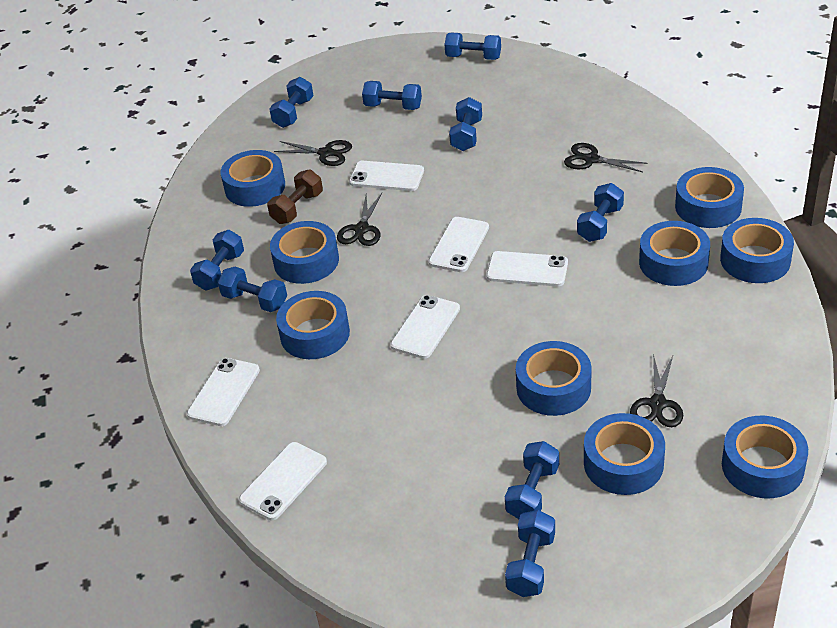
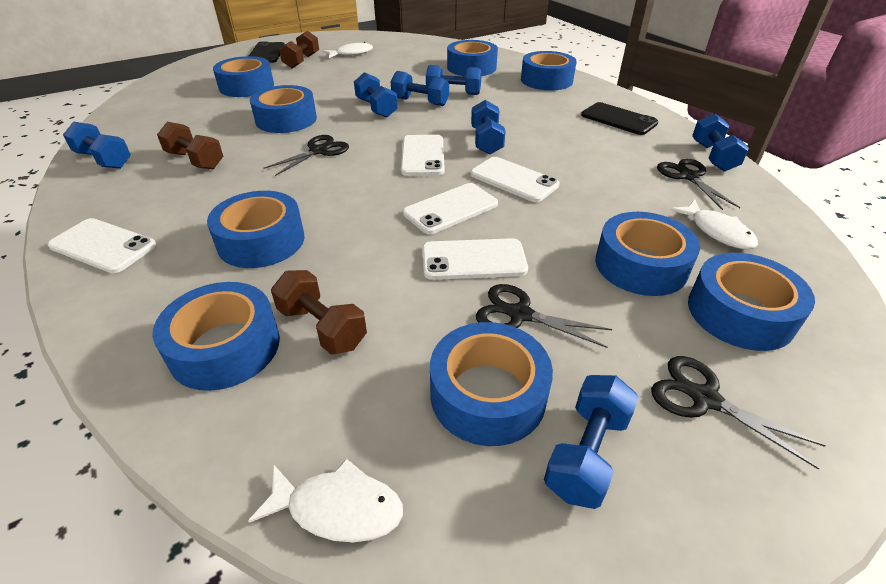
black phone: none = 0 -> [249,42,285,63] [581,102,658,135] = 2
blue dumbbell: [190,230,244,291] [218,267,287,312] [269,77,314,128] [362,81,422,110] [444,33,501,60] [449,97,482,151] [505,441,559,519] [505,510,555,597] [577,183,624,242] = 9 -> [63,121,131,169] [354,72,398,118] [391,71,449,106] [426,65,482,95] [471,100,506,155] [544,375,639,509] [692,113,749,171] = 7
brown dumbbell: [267,169,323,224] = 1 -> [157,122,223,169] [271,270,367,355] [279,31,319,68] = 3
white fish: none = 0 -> [248,459,403,542] [323,42,373,58] [670,200,758,249] = 3
white phone: [187,358,260,426] [239,442,327,520] [349,161,424,191] [390,295,460,359] [428,217,489,272] [486,251,568,286] = 6 -> [48,218,157,273] [401,135,445,176] [403,183,498,234] [422,238,528,280] [470,157,560,202] = 5

